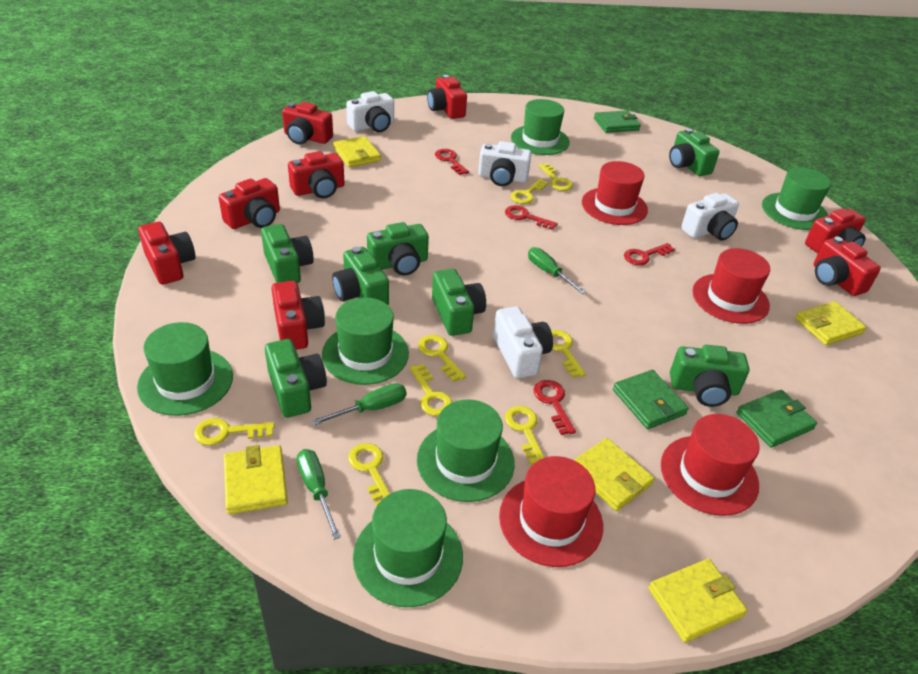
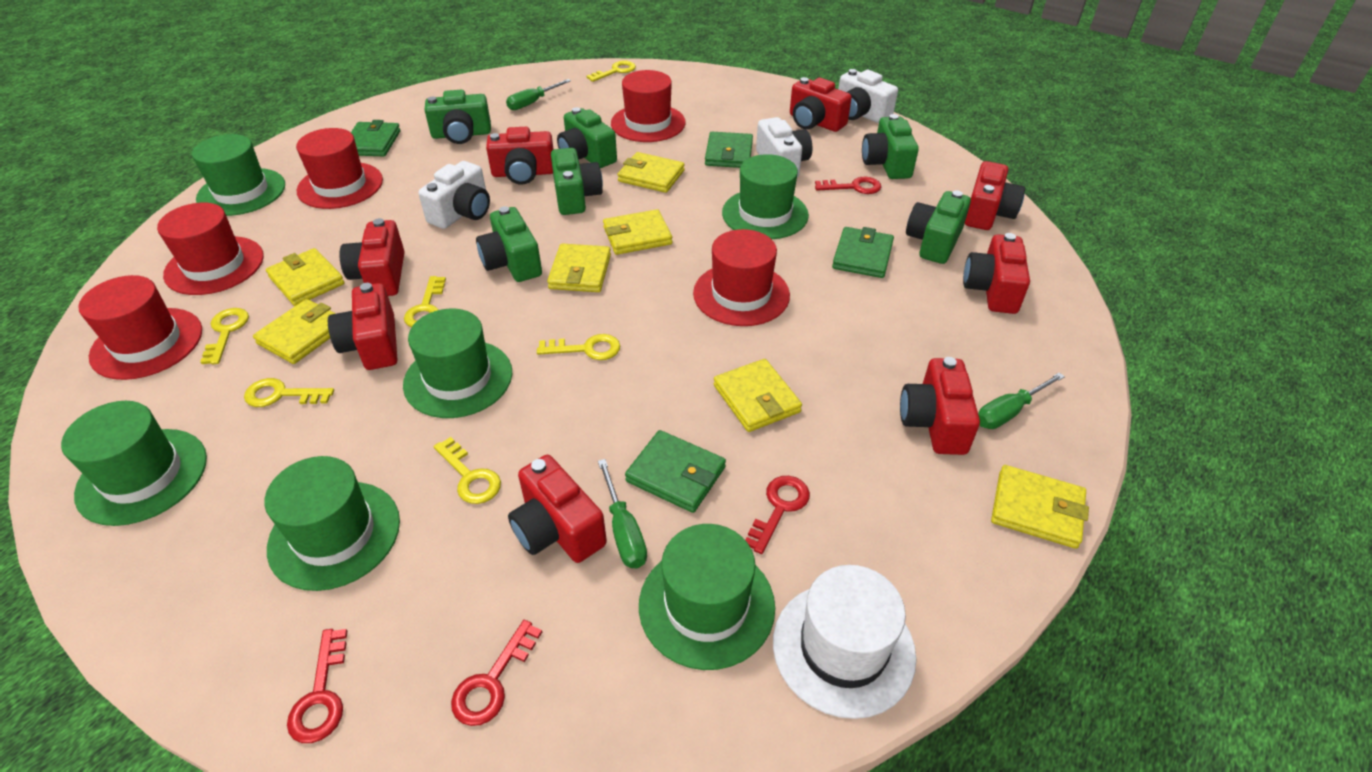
green camera: [261,224,314,283] [265,339,327,418] [332,246,389,305] [367,222,429,276] [432,269,486,336] [669,128,720,176] [670,345,750,407] = 7 -> [425,90,491,144] [476,206,542,282] [551,148,603,215] [557,107,617,168] [862,114,919,179] [906,190,971,264] = 6
green wallet: [594,110,641,133] [613,370,689,429] [736,390,817,448] = 3 -> [351,120,401,156] [625,430,726,513] [705,132,753,168] [832,227,894,278] = 4
red hat: [499,456,603,567] [582,161,648,225] [661,414,760,516] [692,248,770,324] = 4 -> [78,275,202,380] [157,203,264,295] [296,128,383,209] [611,70,686,142] [693,229,790,326] = 5
white camera: [346,91,394,132] [478,141,532,186] [493,307,553,378] [681,193,739,241] = 4 -> [418,161,490,229] [756,117,812,177] [838,69,898,124] = 3
white hat: none = 0 -> [773,565,916,719] = 1
yellow key: [194,418,274,446] [348,443,390,506] [409,364,453,416] [418,335,466,382] [505,406,545,465] [510,178,548,204] [539,163,573,191] [551,330,586,378] = 8 -> [200,308,249,364] [244,378,334,407] [404,276,446,327] [433,437,501,504] [537,334,620,360] [587,61,636,82] = 6
yellow wallet: [224,445,288,514] [333,136,381,167] [574,438,654,511] [648,559,747,643] [795,301,867,345] = 5 -> [253,299,336,364] [266,248,345,306] [547,243,611,292] [603,209,672,255] [617,152,685,193] [714,359,802,432] [991,465,1089,549] = 7

